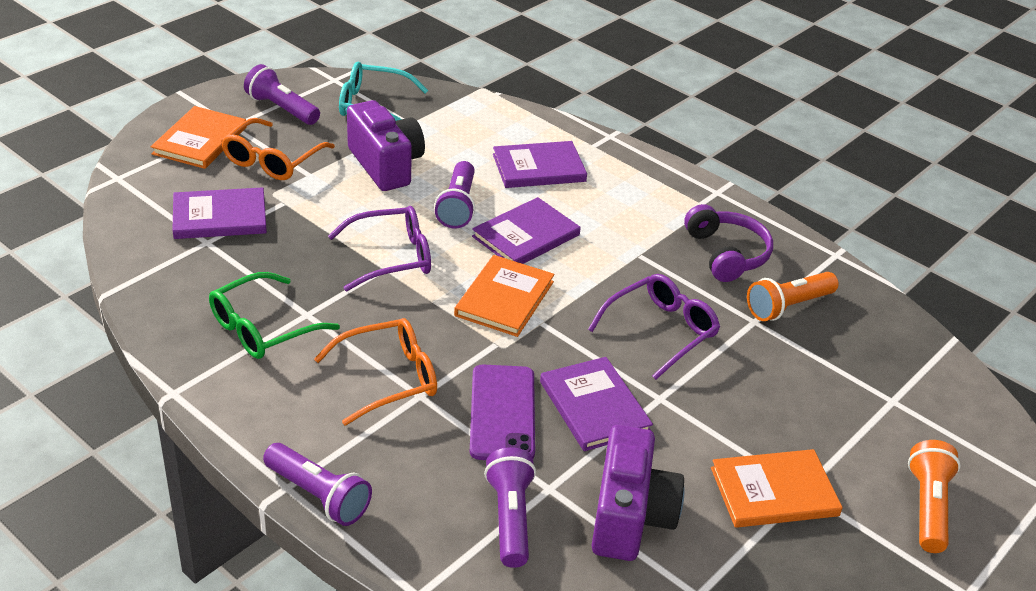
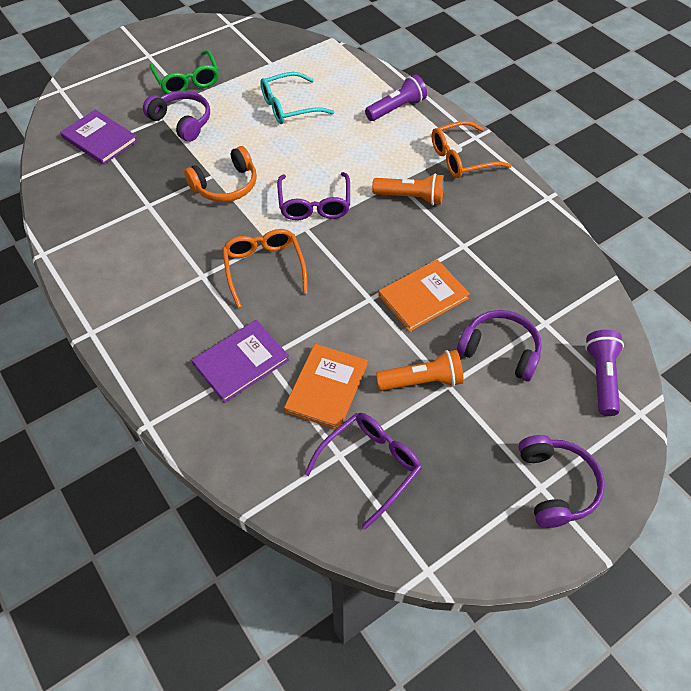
orange book: [151,106,247,169] [454,255,554,337] [711,449,843,528] = 3 -> [284,344,368,429] [378,260,470,332] = 2
orange headphones: none = 0 -> [184,146,257,202] = 1
purple book: [172,187,267,239] [472,197,581,264] [493,141,587,188] [540,357,653,451] = 4 -> [60,110,138,165] [192,320,289,403] = 2
purple camera: [347,100,425,191] [592,425,685,561] = 2 -> none = 0
purple flashlight: [244,64,320,125] [263,443,372,526] [435,161,475,228] [484,447,536,568] = 4 -> [365,74,427,121] [585,330,624,416] = 2
purple headphones: [684,204,773,282] = 1 -> [143,91,210,142] [457,310,542,381] [518,435,605,528] = 3
purple phone: [470,365,535,460] = 1 -> none = 0

